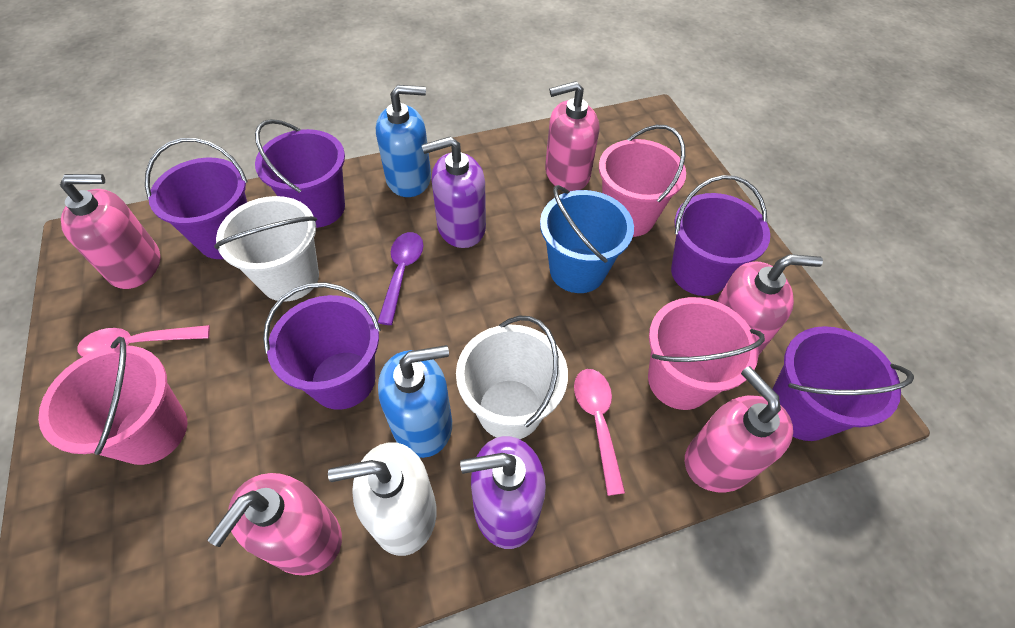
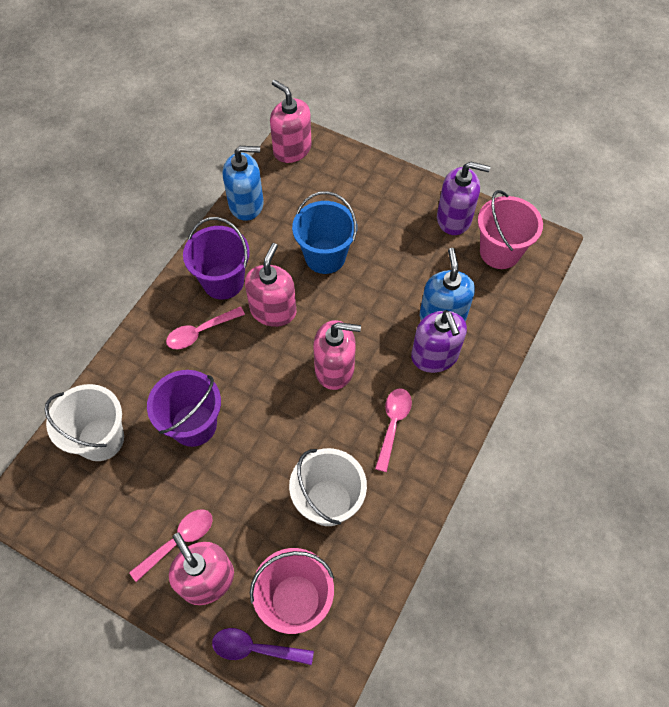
pink bucket: [38,336,187,465] [599,125,686,237] [648,297,765,410] = 3 -> [250,548,334,634] [478,190,543,269] = 2
pink soap dispenser: [60,174,160,289] [207,473,342,576] [545,81,599,191] [685,366,793,492] [716,254,823,355] = 5 -> [169,533,234,605] [245,243,297,327] [270,80,312,163] [314,320,361,390] = 4
pink spoon: [77,325,210,357] [574,369,625,496] = 2 -> [129,509,212,582] [166,307,245,350] [375,389,412,472] = 3
purple bucket: [145,138,248,259] [255,119,345,228] [263,282,381,410] [671,175,770,296] [772,326,914,441] = 5 -> [147,370,221,447] [183,217,250,299] = 2
white soap dispenser: [328,442,436,556] = 1 -> none = 0

